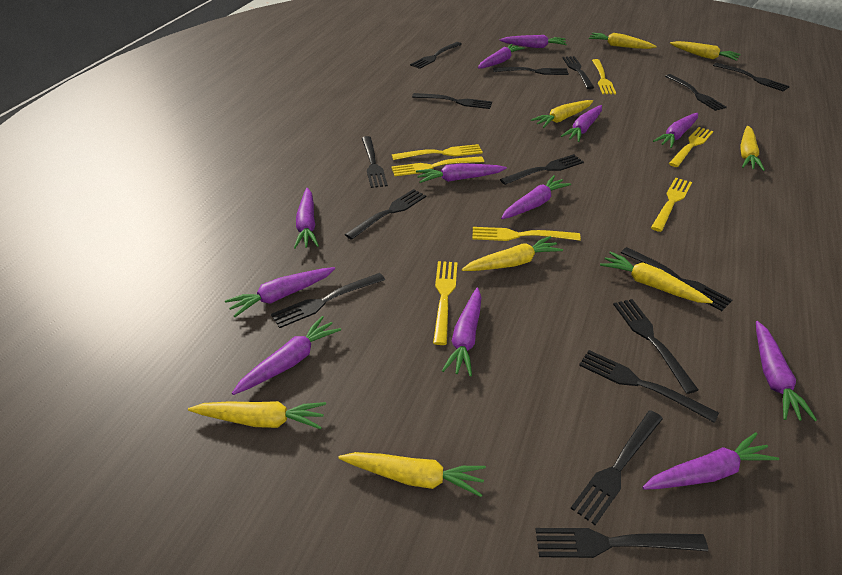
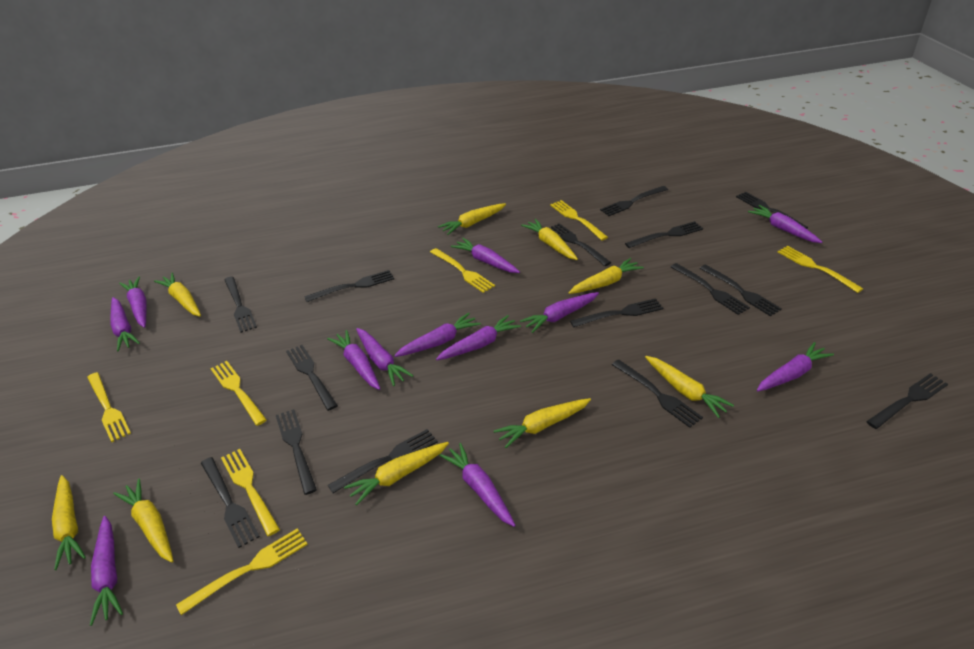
yellow carrot: [188,401,326,429] [338,452,486,497] [461,236,563,271] [531,100,593,128] [589,33,657,49] [600,251,713,303] [670,41,741,61] [740,126,765,171] = 8 -> [52,475,86,570] [113,479,173,563] [154,273,201,317] [344,442,449,505] [438,203,506,235] [494,398,591,448] [521,219,578,260] [569,258,644,294] [645,356,734,418] = 9

